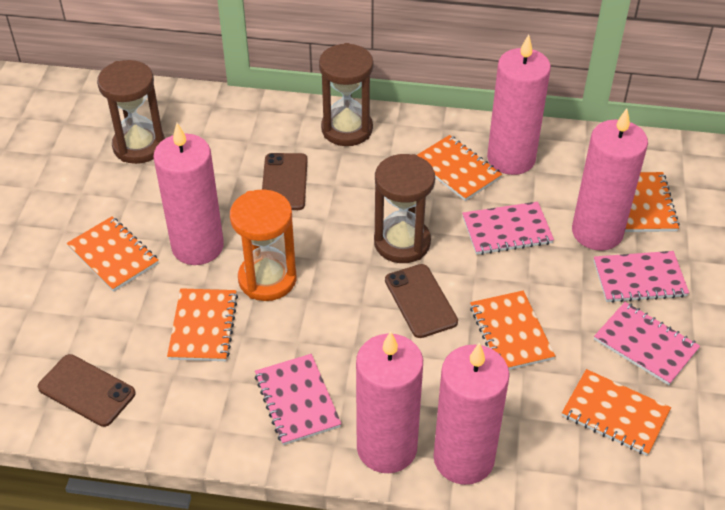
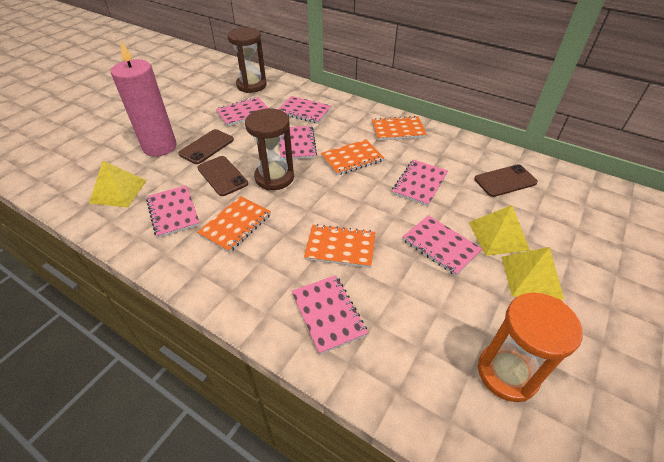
brown hourglass: [97,60,165,164] [319,43,374,146] [374,154,435,263] = 3 -> [227,27,267,93] [245,108,294,191] = 2
orange notebook: [67,216,159,292] [167,288,238,361] [417,135,502,201] [470,291,555,370] [562,369,671,456] [625,172,680,232] = 6 -> [197,196,271,253] [304,224,375,268] [321,139,384,176] [372,116,427,140] = 4
pink candle: [154,123,224,265] [356,331,423,473] [434,342,510,485] [487,34,551,175] [572,108,648,251] = 5 -> [111,40,177,157] = 1
pink notebook: [255,354,342,445] [462,202,554,255] [594,251,689,303] [594,302,700,385] = 4 -> [146,185,200,238] [216,97,268,126] [278,96,332,124] [280,126,317,160] [292,275,368,355] [392,160,448,206] [402,215,482,276] = 7
yellow pyramid: none = 0 -> [89,161,147,207] [469,205,530,256] [502,247,564,300] = 3

